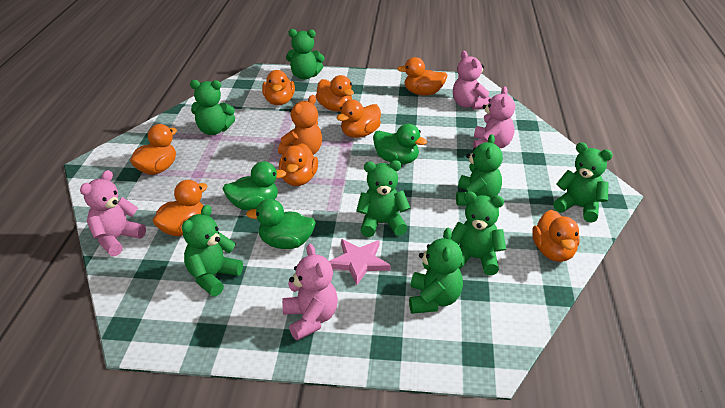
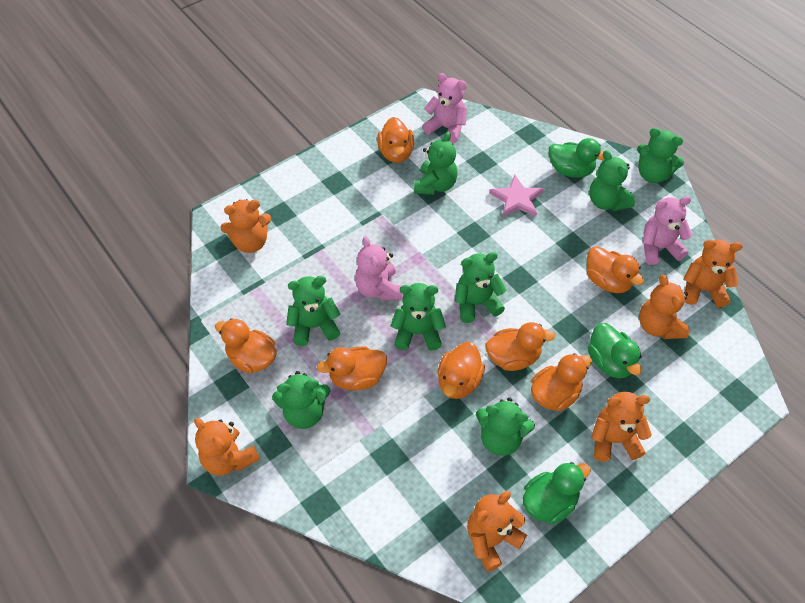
orange duck: [130,124,177,175] [153,180,207,236] [262,70,295,105] [279,143,318,186] [316,75,354,112] [337,100,381,138] [397,57,448,96] [532,210,580,262] = 8 -> [215,318,276,373] [317,346,387,390] [377,117,414,163] [437,342,485,399] [485,322,555,371] [531,353,592,411] [587,246,644,293] = 7
orange teddy bear: [278,95,322,155] = 1 -> [194,418,260,476] [220,199,271,253] [467,491,527,572] [591,392,652,462] [639,275,689,339] [683,240,742,307] = 6
pink teddy bear: [80,170,146,256] [282,244,338,340] [453,51,491,110] [473,86,515,148] = 4 -> [355,237,403,301] [422,73,467,143] [643,196,693,265] = 3

